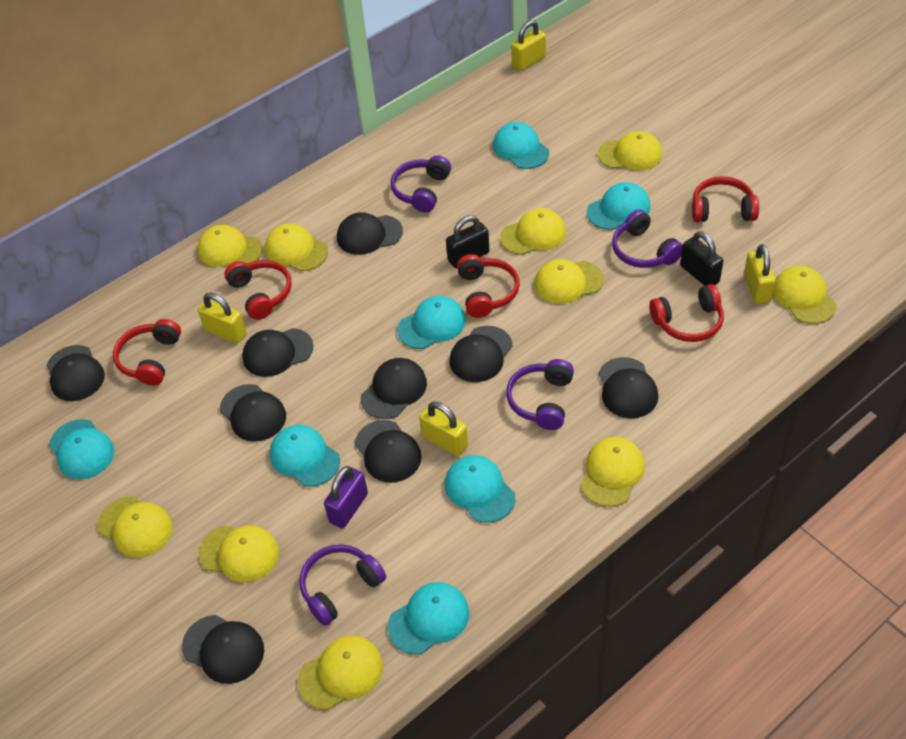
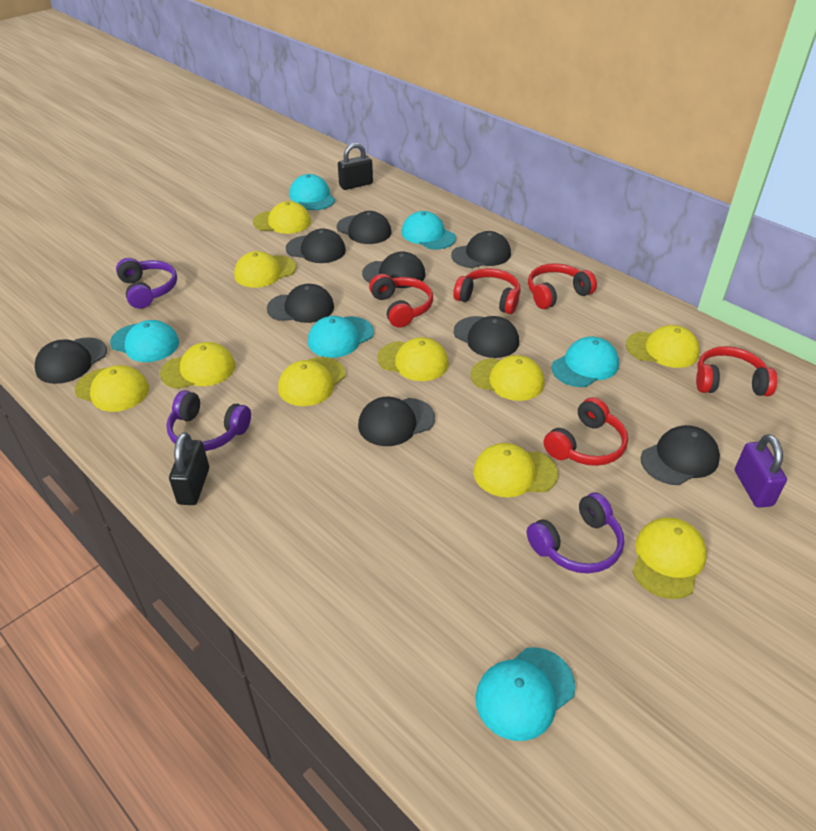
purple headphones: [300,544,386,626] [390,155,451,213] [506,359,574,430] [612,209,683,268] = 4 -> [116,258,177,309] [166,390,251,451] [527,493,624,573] = 3
turquoise cap: [49,419,114,479] [270,425,340,487] [388,582,469,655] [397,296,466,349] [445,455,516,523] [493,122,549,169] [587,182,650,230] = 7 -> [110,320,179,362] [289,174,335,210] [308,316,374,358] [401,211,456,250] [475,647,576,741] [551,337,619,387] = 6
yellow padlock: [198,293,247,343] [419,402,468,456] [511,20,546,71] [744,244,776,304] = 4 -> none = 0

